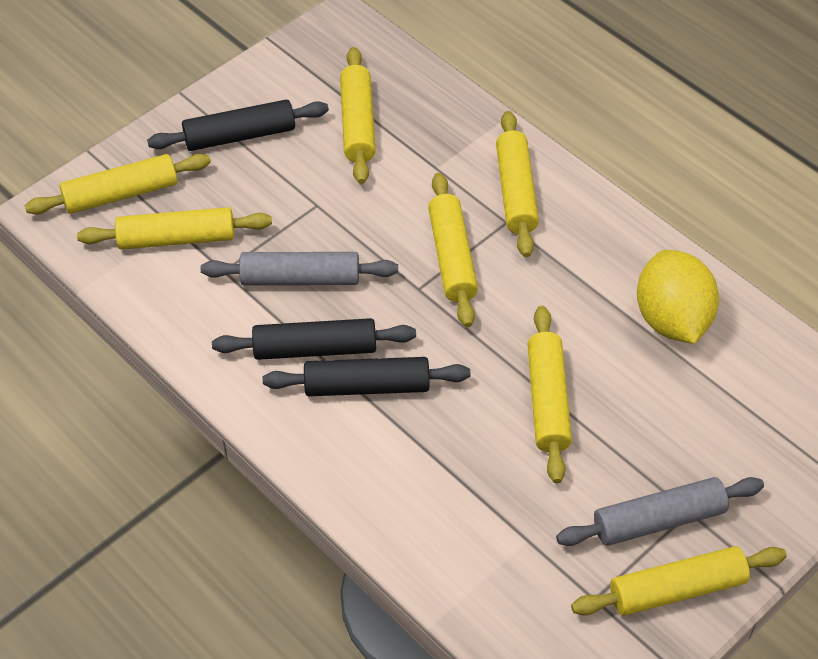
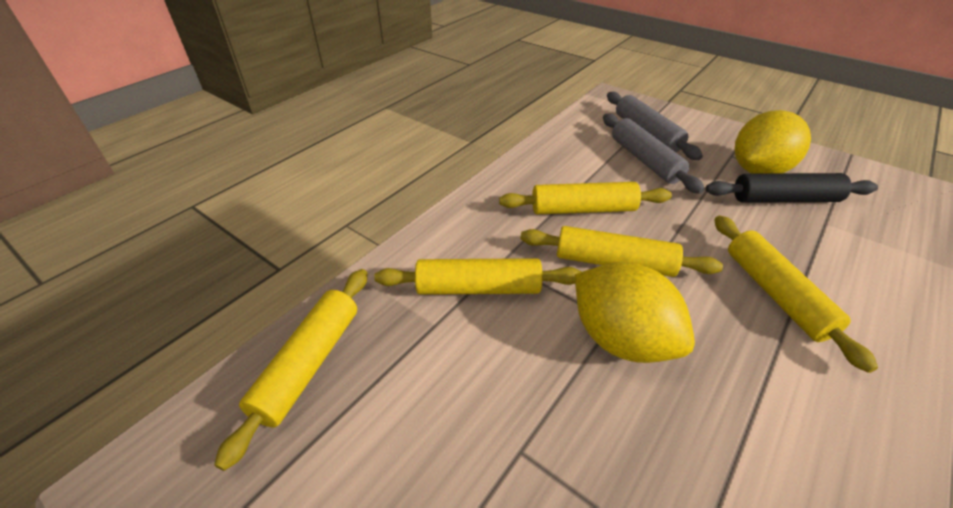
black rolling pin: [147,100,329,151] [212,318,416,360] [263,357,470,396] = 3 -> [705,173,878,203] = 1
yellow lemon: [637,250,719,344] = 1 -> [575,262,695,363] [734,110,811,174] = 2
yellow rolling pin: [25,154,211,214] [77,207,272,250] [340,47,376,184] [428,173,478,327] [496,111,539,257] [527,306,572,483] [571,546,787,616] = 7 -> [214,269,368,471] [374,258,582,295] [499,182,672,214] [520,226,723,277] [714,216,878,373] = 5

